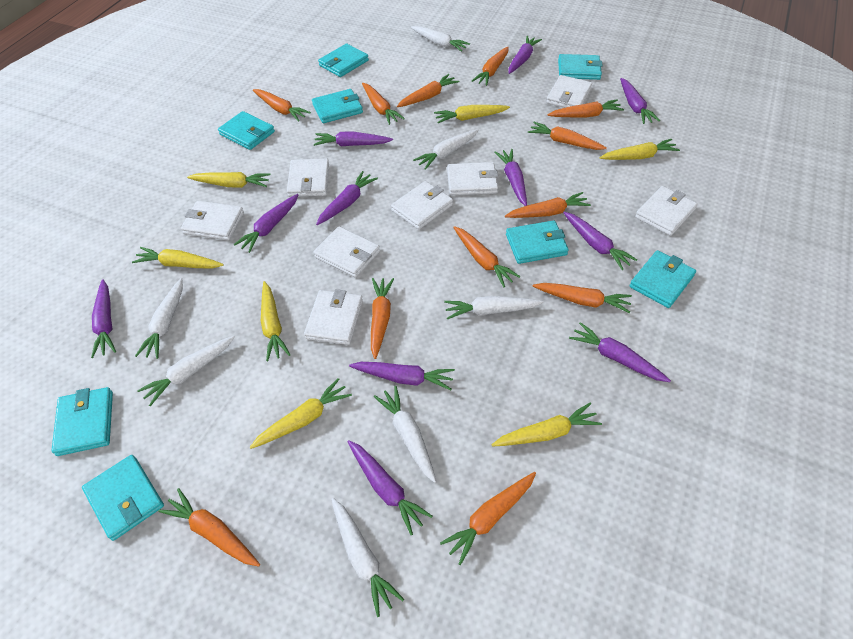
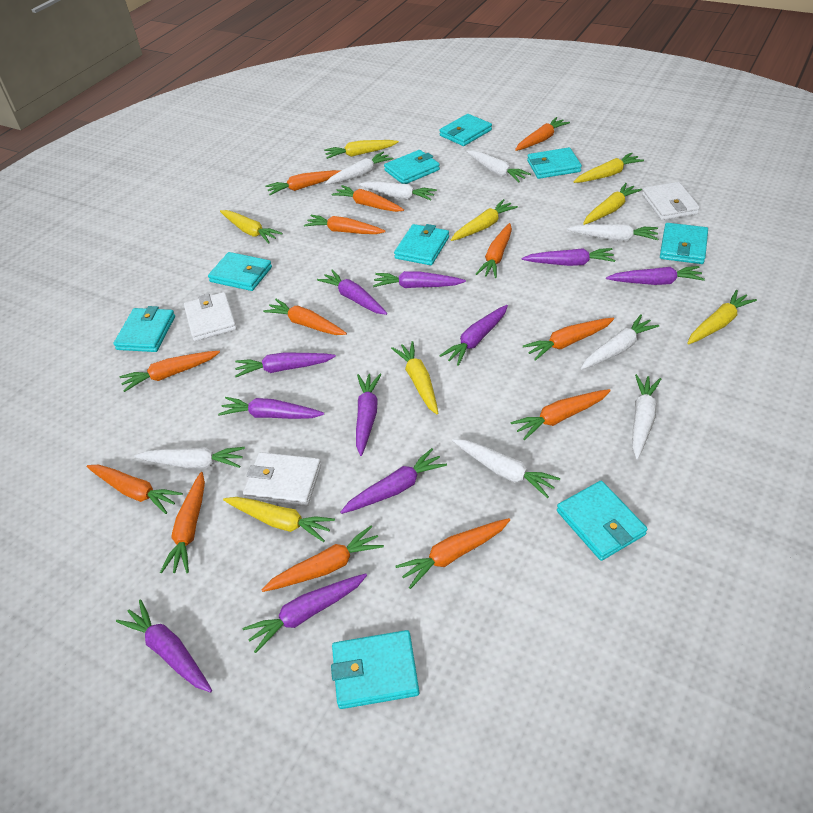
orange carrot: [159,488,260,567] [253,89,311,122] [362,83,405,125] [371,278,394,359] [397,74,460,107] [440,472,536,565] [453,226,521,287] [472,46,508,86] [505,192,591,218] [528,122,607,150] [533,283,632,313] [547,99,624,117] = 12 -> [87,465,183,514] [120,351,220,392] [160,472,205,574] [261,525,384,592] [263,299,347,335] [265,170,340,195] [304,215,386,234] [332,185,404,212] [395,518,510,589] [476,223,512,278] [510,389,611,440] [515,117,570,151] [523,318,614,361] = 13
turquoise wallet: [51,387,113,456] [82,455,164,541] [218,111,275,150] [312,89,363,123] [318,43,369,77] [506,220,569,264] [558,54,603,80] [629,250,696,308] = 8 -> [113,306,175,352] [208,252,272,291] [331,630,419,709] [384,150,440,184] [394,224,449,265] [439,114,492,146] [527,147,582,179] [557,481,647,561] [660,223,708,264] = 9
white carrot: [135,278,183,359] [137,335,235,406] [331,498,404,617] [374,386,436,483] [411,26,470,52] [413,129,479,170] [444,296,544,320] = 7 -> [134,447,245,468] [325,152,393,185] [359,182,437,201] [452,439,560,498] [466,150,531,182] [567,224,658,241] [581,315,659,370] [632,374,661,459] = 8
white wallet: [181,201,244,240] [287,158,329,197] [304,289,363,345] [314,226,380,278] [391,181,453,230] [447,162,498,195] [546,75,592,108] [635,186,697,236] = 8 -> [184,292,237,341] [243,452,321,507] [642,182,700,220] = 3
yellow carrot: [132,247,224,268] [187,172,270,188] [250,378,352,449] [261,281,291,361] [434,105,510,123] [491,403,602,447] [600,139,680,160] = 7 -> [220,210,283,243] [223,497,335,542] [324,140,399,159] [391,341,438,415] [451,199,518,241] [574,153,644,183] [583,183,642,225] [687,290,757,345] = 8

